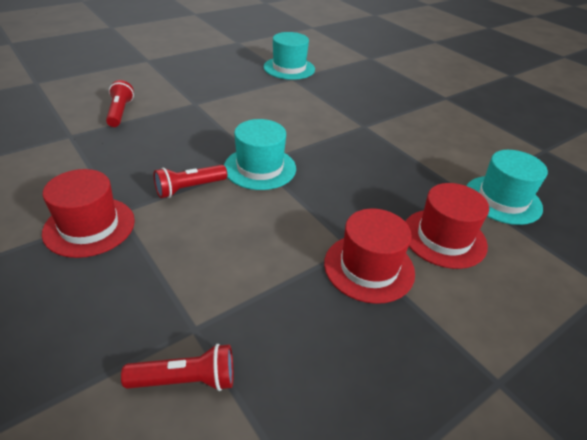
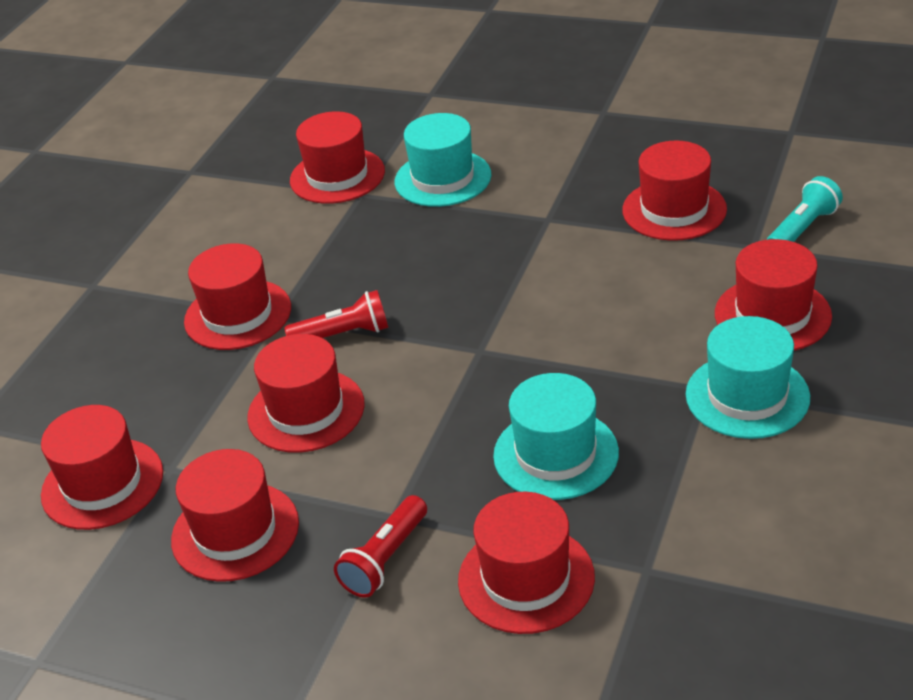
red flashlight: [106,80,134,127] [121,344,233,391] [153,165,227,198] = 3 -> [284,290,389,338] [334,495,427,598] = 2
red hat: [42,169,135,258] [324,208,415,304] [405,183,489,269] = 3 -> [41,405,163,530] [171,449,299,582] [184,243,291,350] [247,334,365,453] [290,111,385,204] [458,492,595,634] [622,140,727,241] [715,239,832,351] = 8
turquoise flashlight: none = 0 -> [767,176,843,242] = 1

